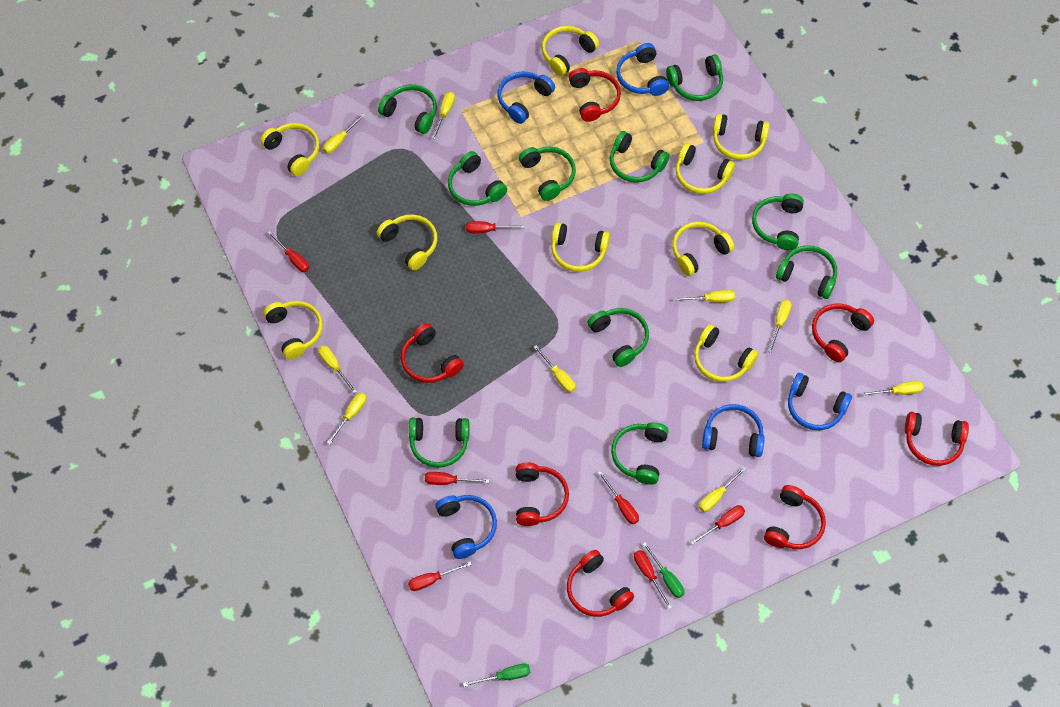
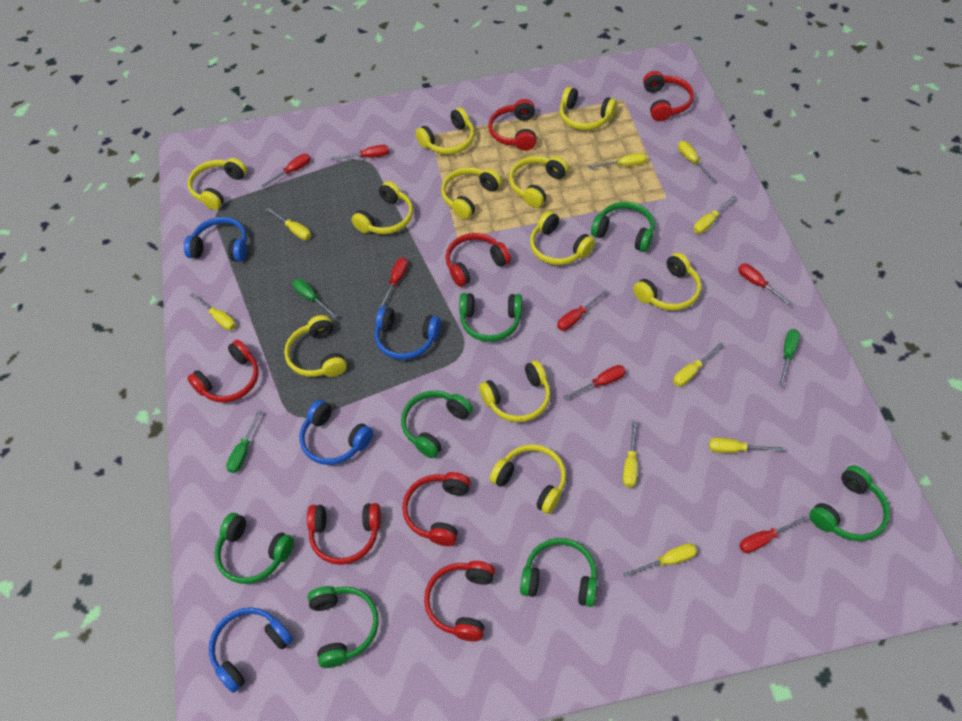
blue headphones: [435,495,497,559] [498,72,555,124] [616,43,669,96] [702,404,765,457] [788,373,852,430] = 5 -> [184,217,247,262] [209,607,293,693] [299,400,373,465] [374,306,441,360] = 4
green headphones: [378,84,437,134] [409,418,470,468] [448,151,507,206] [519,147,576,201] [588,308,649,367] [610,131,669,183] [611,422,669,485] [666,55,723,101] [752,193,804,250] [776,245,837,299] = 10 -> [214,513,294,584] [308,586,379,668] [401,391,473,458] [459,293,522,342] [520,538,598,607] [591,202,655,252] [809,465,890,541] = 7
green screwdriver: [463,663,530,687] [643,542,684,598] = 2 -> [226,410,262,473] [293,279,338,318] [779,329,800,387] = 3
yellow headphones: [260,123,320,176] [264,301,323,360] [377,214,438,271] [542,26,599,76] [551,222,610,272] [672,222,734,276] [676,143,735,194] [694,324,758,382] [713,114,770,160] = 9 -> [188,158,247,210] [284,315,347,377] [351,181,413,234] [415,107,475,154] [441,167,502,219] [479,360,551,422] [490,444,566,514] [509,156,568,208] [530,211,595,265] [560,87,617,130] [633,253,701,311] = 11

